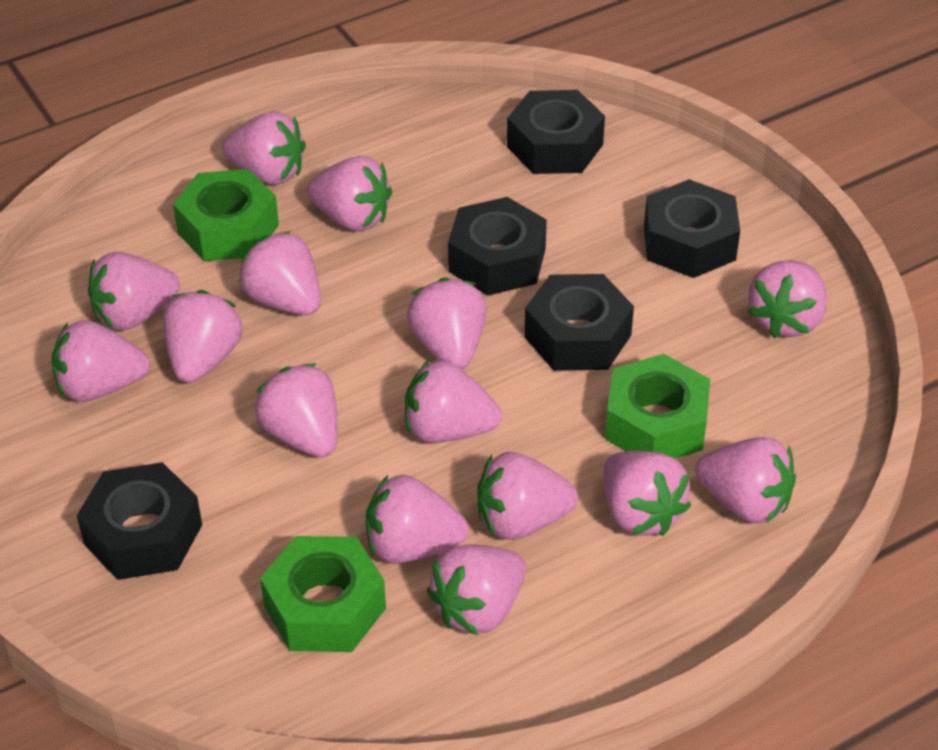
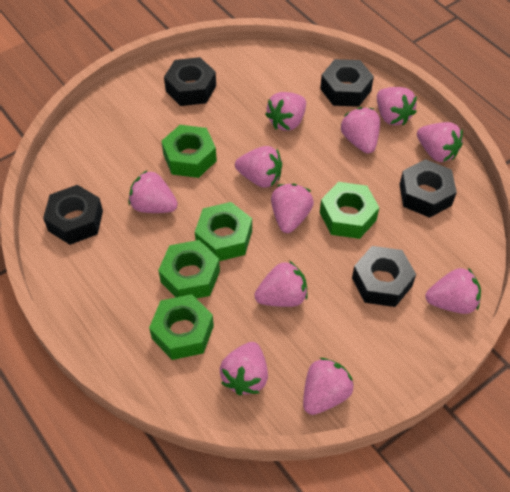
green nut: [173,169,279,261] [260,536,386,652] [605,354,710,459] = 3 -> [149,294,214,360] [158,240,220,299] [161,125,217,178] [195,202,252,261] [320,182,379,239] = 5
pink strawberry: [51,320,150,402] [88,252,180,331] [162,290,242,383] [222,111,306,185] [238,231,321,315] [255,364,338,457] [307,156,392,231] [366,475,469,564] [405,359,502,443] [407,278,486,369] [427,545,526,635] [477,452,578,540] [604,451,691,536] [695,437,796,523] [748,260,827,338] = 15 -> [128,170,178,213] [220,342,268,395] [235,146,282,188] [254,261,308,307] [265,92,306,131] [271,183,314,233] [303,358,354,415] [341,107,380,153] [377,87,417,126] [417,122,463,162] [425,268,481,314] = 11

